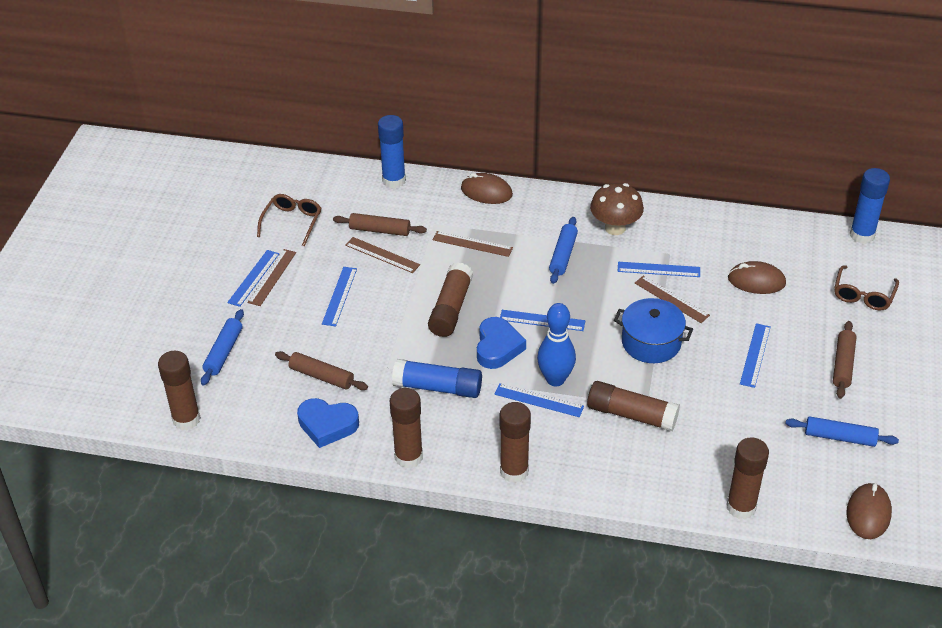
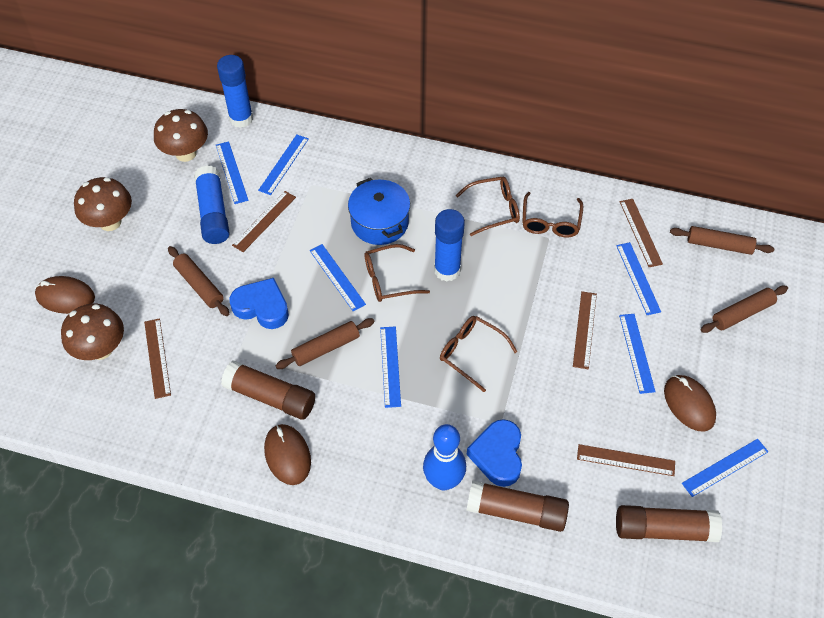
blue rolling pin: [201,309,244,386] [549,217,578,284] [785,416,899,447] = 3 -> none = 0
blue ruler: [227,250,279,307] [322,267,357,326] [494,383,584,417] [500,310,585,331] [618,262,700,277] [740,323,771,388] = 6 -> [216,141,249,204] [258,135,309,195] [310,244,366,311] [380,327,401,408] [616,242,661,315] [619,314,656,394] [682,439,769,497] = 7
brown glasses: [257,194,321,246] [834,265,899,310] = 2 -> [364,244,430,302] [440,316,518,392] [456,177,520,236] [522,192,583,238] = 4
brown glue stick: [158,351,201,430] [390,388,423,468] [428,262,473,337] [500,402,531,483] [587,381,680,431] [726,437,769,519] = 6 -> [221,361,315,420] [466,480,569,532] [616,505,722,542] = 3
brown mushroom: [590,183,644,235] = 1 -> [61,304,124,360] [74,177,132,231] [154,109,208,162] = 3
brown rolling pin: [275,351,368,390] [333,213,427,236] [833,321,856,399] = 3 -> [168,246,229,316] [275,318,374,369] [670,226,774,255] [701,286,788,333] = 4
brown ruler: [247,249,296,306] [345,237,420,273] [433,231,513,257] [635,276,710,323] = 4 -> [144,318,171,399] [232,191,296,252] [573,291,597,369] [577,444,675,476] [620,199,663,267] = 5

